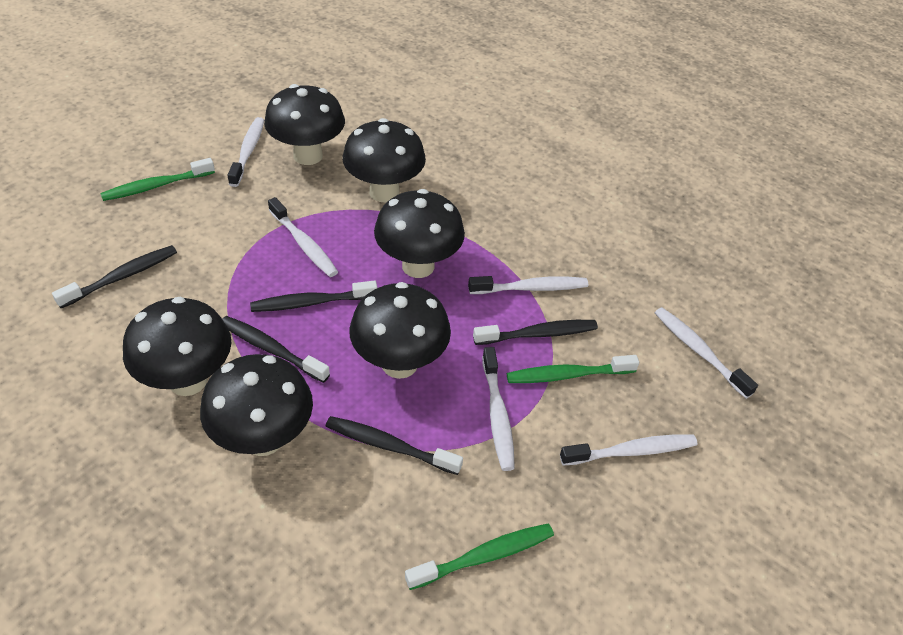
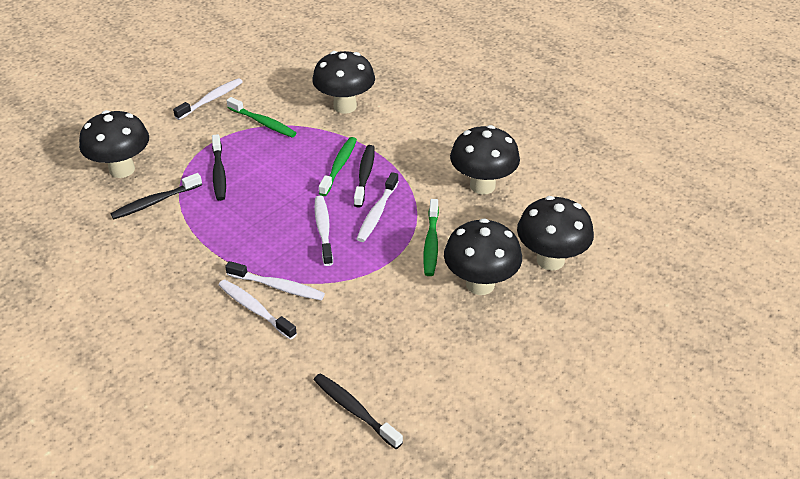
black mushroom: [123,297,231,396] [200,354,313,456] [264,84,345,165] [343,118,426,202] [349,282,451,379] [374,189,465,278] = 6 -> [79,110,149,178] [312,51,375,114] [444,218,522,295] [450,125,520,195] [517,196,594,271] = 5
black toothbrush: [52,245,177,308] [222,316,330,383] [250,281,377,312] [326,416,463,475] [473,320,598,345] = 5 -> [110,173,202,219] [212,134,226,201] [314,373,403,449] [354,145,375,207] = 4
white toothbrush: [228,117,264,187] [268,197,338,277] [468,276,588,294] [482,347,515,471] [560,434,698,465] [655,307,758,399] = 6 -> [173,78,243,120] [219,279,297,340] [225,261,325,300] [314,196,333,266] [357,172,399,242] = 5

